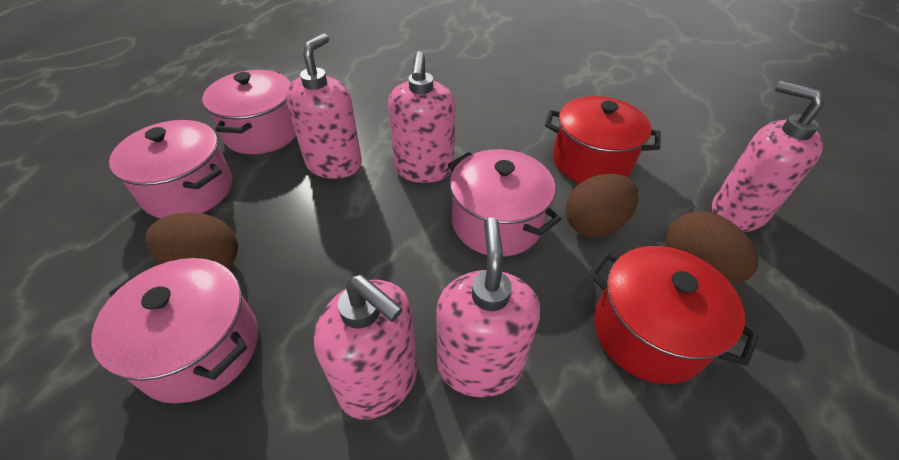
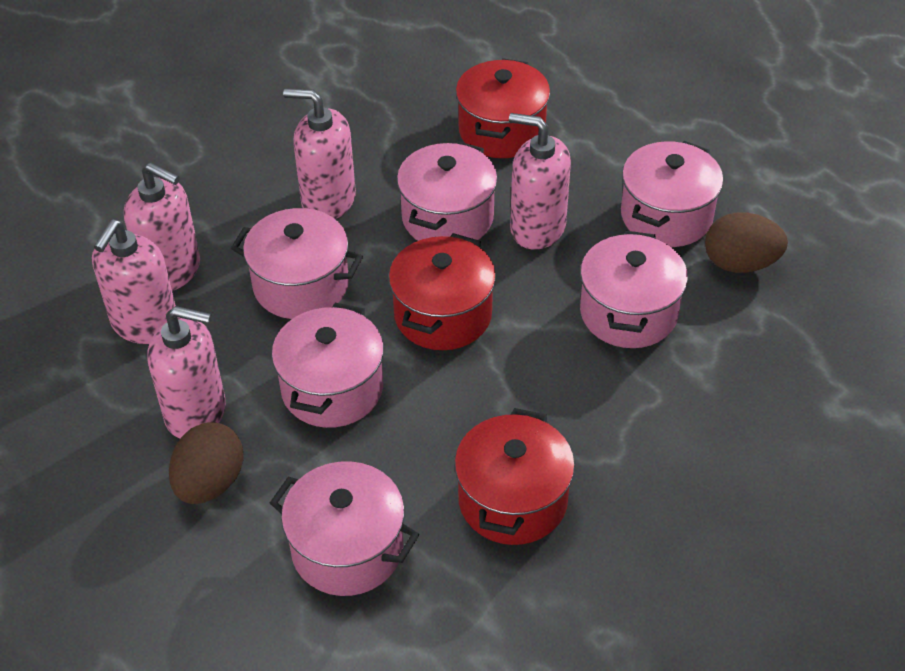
brown egg: [145,212,238,269] [565,174,639,237] [665,211,758,283] = 3 -> [169,422,244,504] [705,212,788,273] = 2
pink pot: [91,258,258,403] [109,120,232,219] [202,70,296,154] [448,149,562,257] = 4 -> [231,208,363,319] [270,461,419,596] [272,303,384,428] [397,141,498,241] [580,231,688,348] [621,141,723,247] = 6
red pot: [545,96,661,183] [589,246,759,384] = 2 -> [389,233,496,350] [454,408,575,545] [456,58,550,158] = 3

